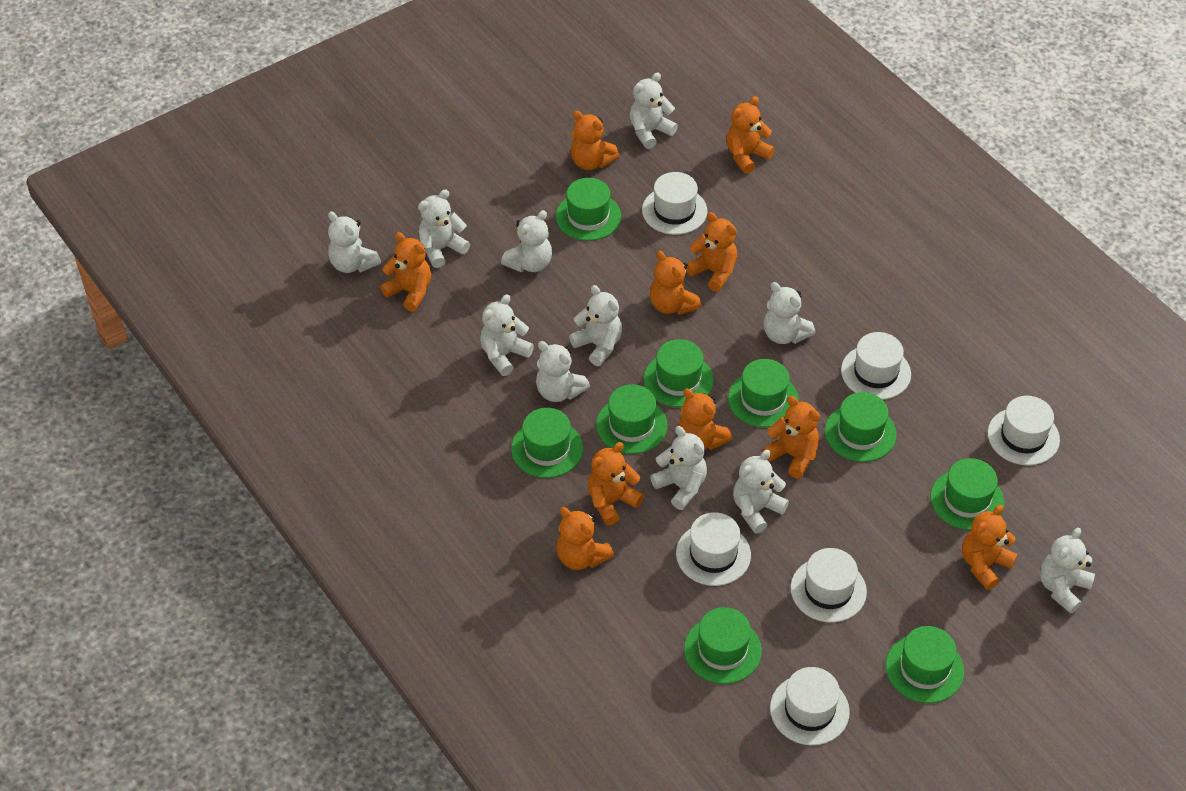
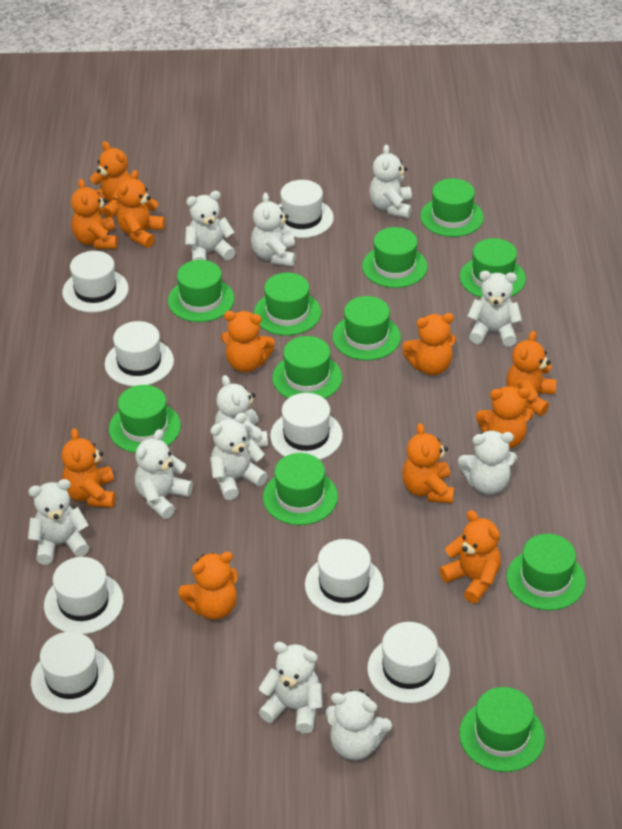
green hat: [511,408,583,478] [556,178,621,241] [596,384,668,454] [644,339,714,407] [684,607,762,684] [728,359,799,428] [825,392,897,462] [886,626,964,703] [930,458,1004,530] = 9 -> [109,385,181,453] [168,260,234,322] [254,273,321,336] [263,453,338,525] [272,336,342,399] [332,296,401,360] [362,227,428,288] [420,178,484,237] [459,687,545,772] [460,238,526,298] [506,534,586,611] = 11
orange teddy bear: [380,232,431,312] [556,507,614,570] [571,111,619,170] [588,442,644,525] [650,251,701,315] [678,388,732,450] [687,212,737,292] [726,96,775,174] [762,396,820,479] [962,505,1018,590] = 10 -> [61,428,115,508] [71,179,117,249] [90,141,131,218] [117,170,165,248] [178,552,238,620] [221,311,275,372] [402,423,454,503] [403,313,456,375] [439,510,501,603] [476,386,534,449] [506,331,556,416] = 11
white hat: [642,172,707,235] [676,512,751,586] [770,667,850,745] [790,548,867,622] [841,332,911,400] [988,396,1060,466] = 6 -> [31,632,114,713] [44,557,123,634] [62,251,129,313] [105,321,174,386] [270,393,343,460] [278,180,334,238] [305,539,384,616] [367,622,450,703] = 8

